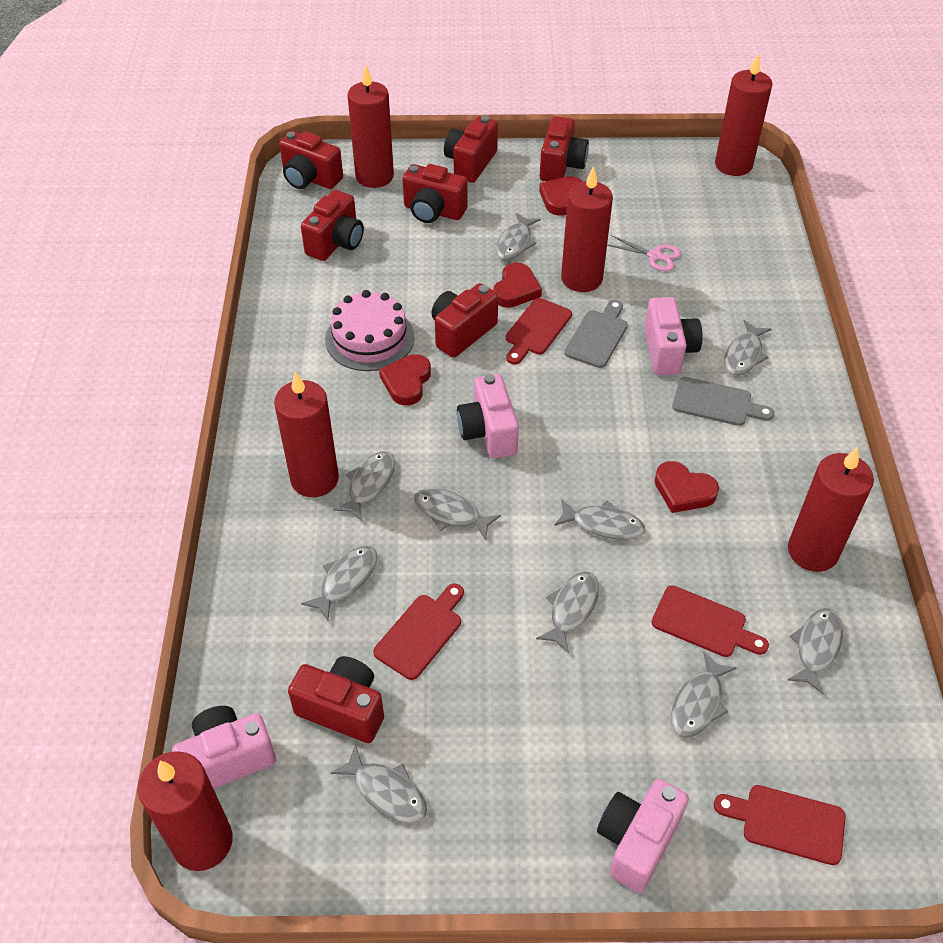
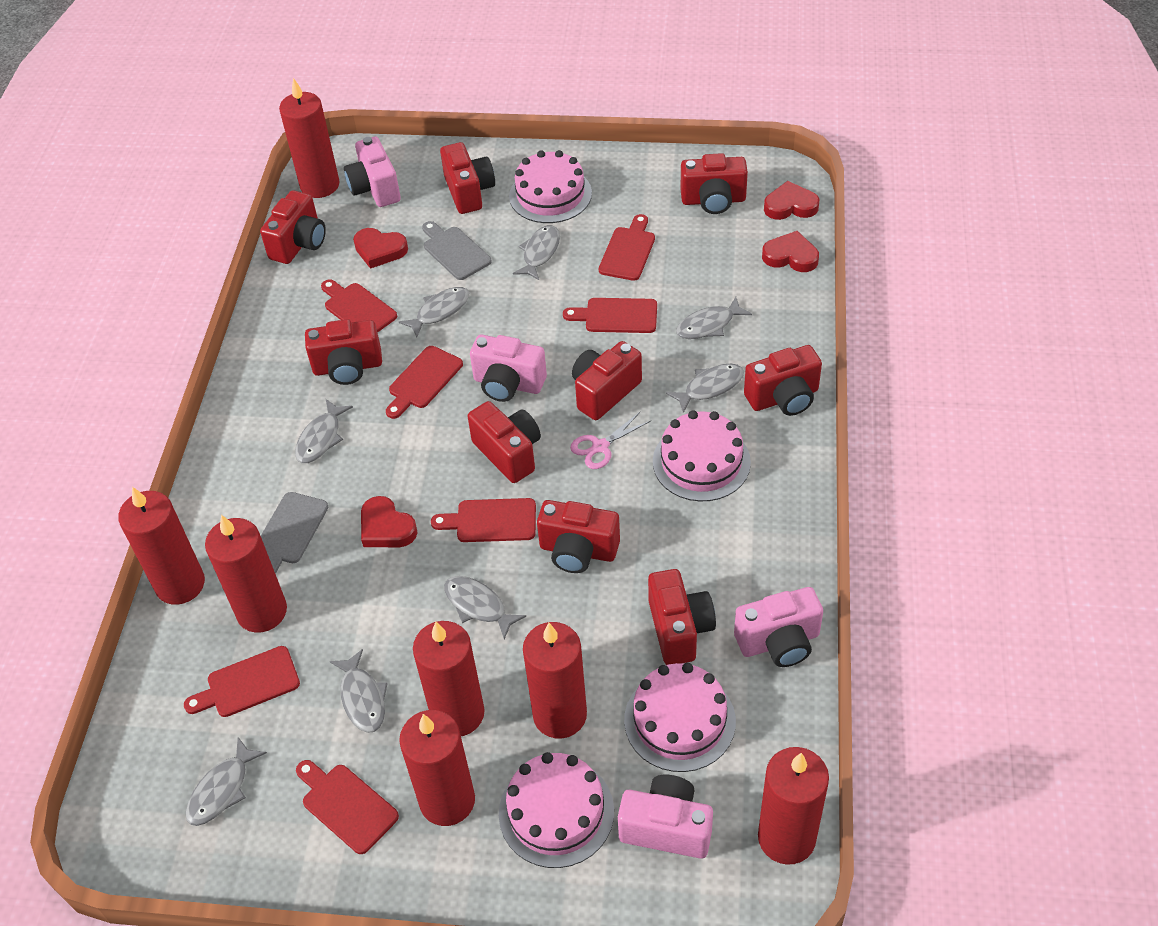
grey fish: [301,546,377,621] [331,744,427,823] [333,451,395,521] [414,488,501,540] [496,213,541,261] [536,572,599,654] [554,499,646,540] [671,651,737,738] [724,320,771,376] [787,608,843,694] = 10 -> [186,737,267,826] [295,399,353,463] [330,649,388,733] [399,287,470,337] [444,576,526,639] [513,225,560,280] [666,364,744,413] [676,297,752,339] = 8
pink cake: [325,290,415,371] = 1 -> [499,752,614,868] [509,150,592,223] [624,663,736,772] [653,410,751,501] = 4
red camera: [279,131,343,189] [288,656,384,743] [301,190,364,261] [403,164,468,223] [431,283,498,358] [444,116,498,183] [540,116,589,181] = 7 -> [260,190,326,264] [305,319,382,385] [440,142,495,214] [468,401,541,483] [537,500,620,573] [572,341,642,420] [648,569,716,665] [681,153,748,214] [744,345,822,416] = 9
red candle: [138,751,233,871] [274,371,339,497] [347,64,394,188] [561,166,613,292] [715,53,772,176] [788,447,874,572] = 6 -> [118,487,205,605] [205,515,287,633] [279,78,340,198] [399,710,475,826] [413,621,485,736] [523,622,587,739] [758,747,829,865] = 7
red cutting board: [373,584,464,680] [506,298,572,364] [651,585,769,657] [714,785,846,865] = 4 -> [184,646,300,717] [296,760,399,854] [321,279,397,333] [386,346,463,419] [431,498,536,542] [563,298,657,333] [599,214,655,281] = 7

